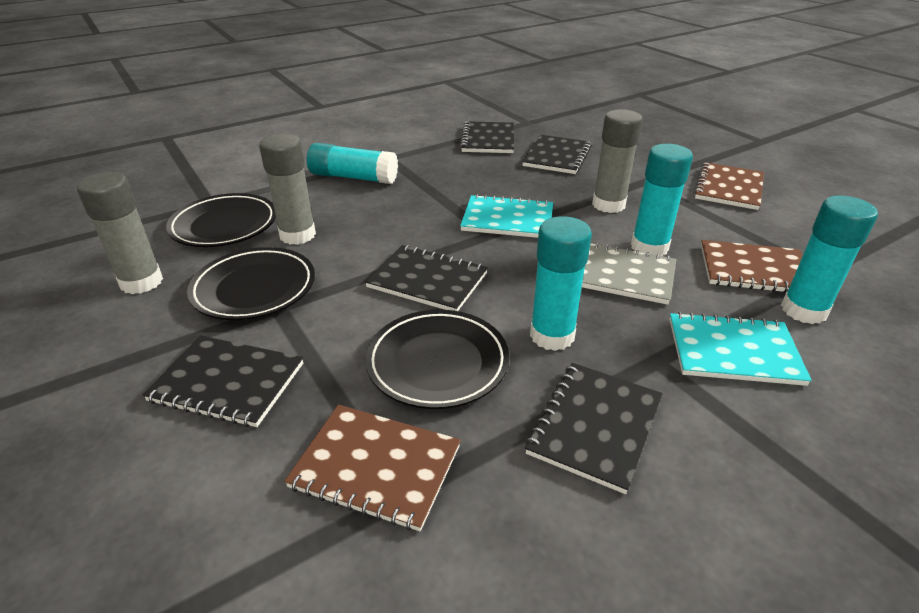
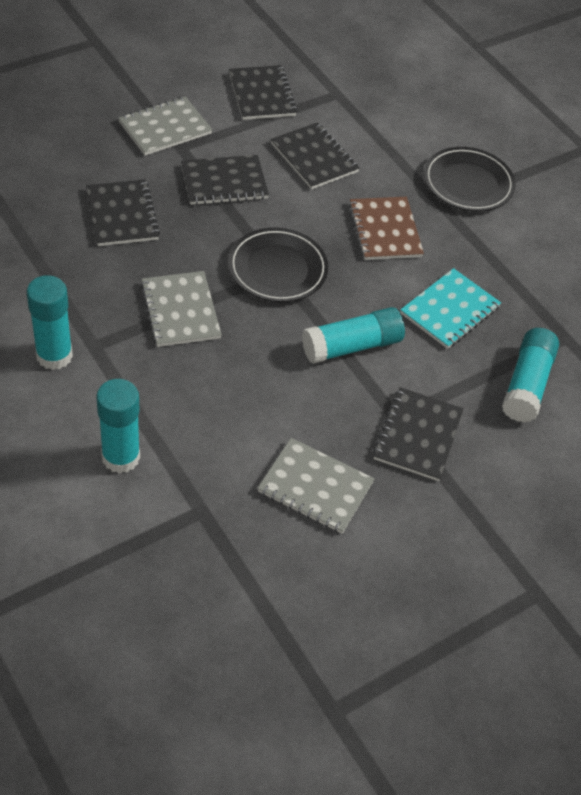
black plate: [166,193,276,247] [187,247,315,320] [365,310,509,409] = 3 -> [228,228,328,302] [424,147,515,212] = 2
brown notebook: [284,405,461,531] [694,162,764,210] [701,240,803,293] = 3 -> [349,197,424,260] = 1
grey glue stick: [77,172,163,294] [259,134,316,245] [592,109,643,213] = 3 -> none = 0
grey notebook: [582,243,676,305] = 1 -> [118,97,212,155] [141,271,222,347] [257,438,375,534] = 3
turquoise notebook: [460,194,553,238] [669,312,812,386] = 2 -> [400,268,501,349] = 1

